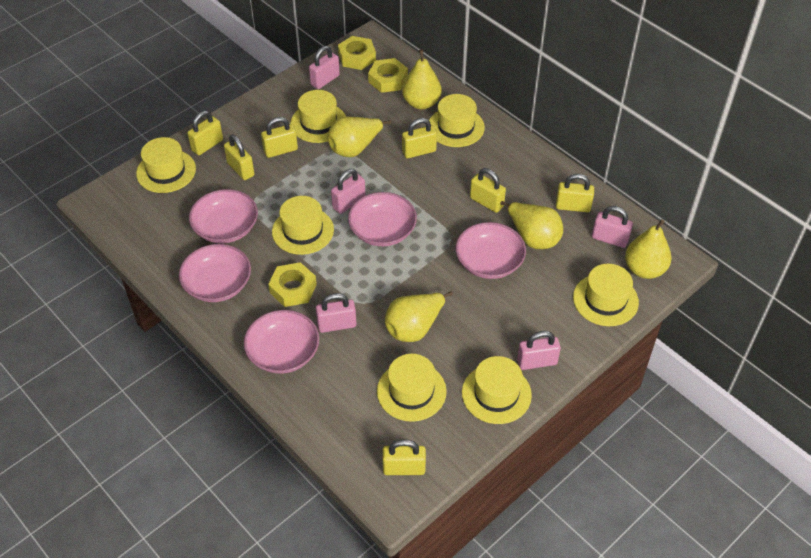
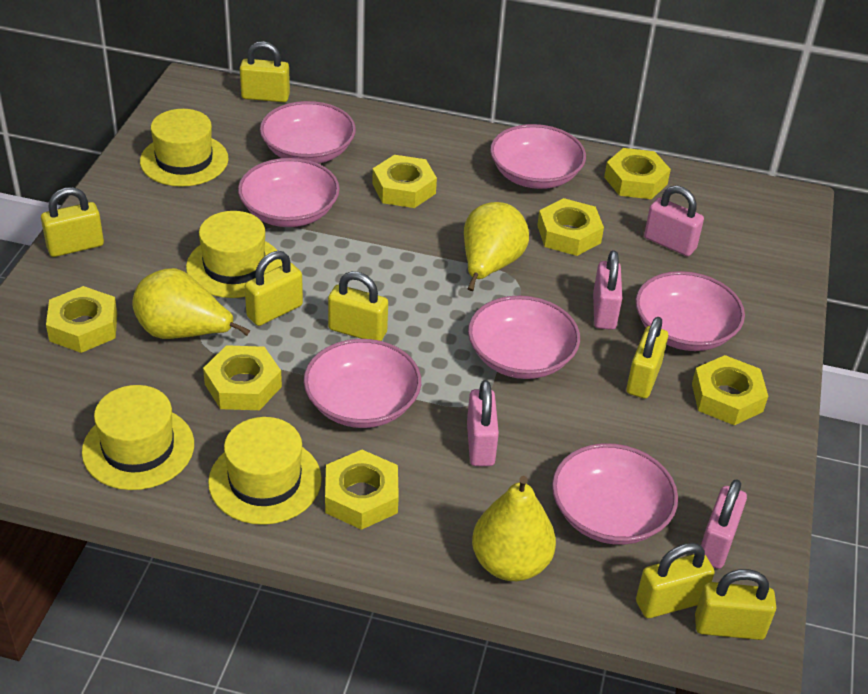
pink bowl: [179,244,251,302] [189,189,258,243] [244,310,319,374] [348,192,417,246] [456,222,526,279] = 5 -> [238,158,340,227] [260,101,356,164] [304,339,421,428] [468,296,580,379] [490,124,586,189] [552,443,678,545] [635,271,745,351] = 7
pink padlock: [309,46,340,89] [316,293,356,333] [331,169,366,214] [517,331,561,370] [592,206,633,248] = 5 -> [467,380,499,466] [593,250,622,330] [644,185,704,256] [701,479,747,569] = 4
yellow hat: [136,137,196,193] [272,196,334,255] [290,90,346,143] [377,354,447,422] [429,94,485,147] [462,356,532,424] [573,264,639,326] = 7 -> [82,385,194,490] [140,109,229,187] [186,211,282,298] [208,417,322,525] = 4
yellow nut: [268,262,317,307] [338,36,376,70] [368,58,408,93] = 3 -> [46,286,117,353] [203,345,282,410] [325,450,399,530] [372,155,437,208] [537,198,604,256] [604,148,671,199] [692,355,768,425] = 7
yellow pear: [327,117,391,157] [385,291,453,342] [402,50,441,109] [500,201,563,249] [625,219,672,279] = 5 -> [132,268,250,339] [464,202,529,291] [472,476,556,581] = 3

